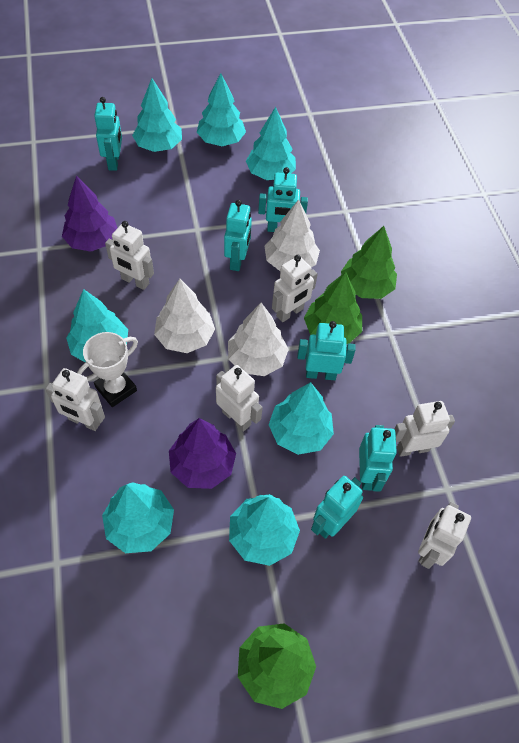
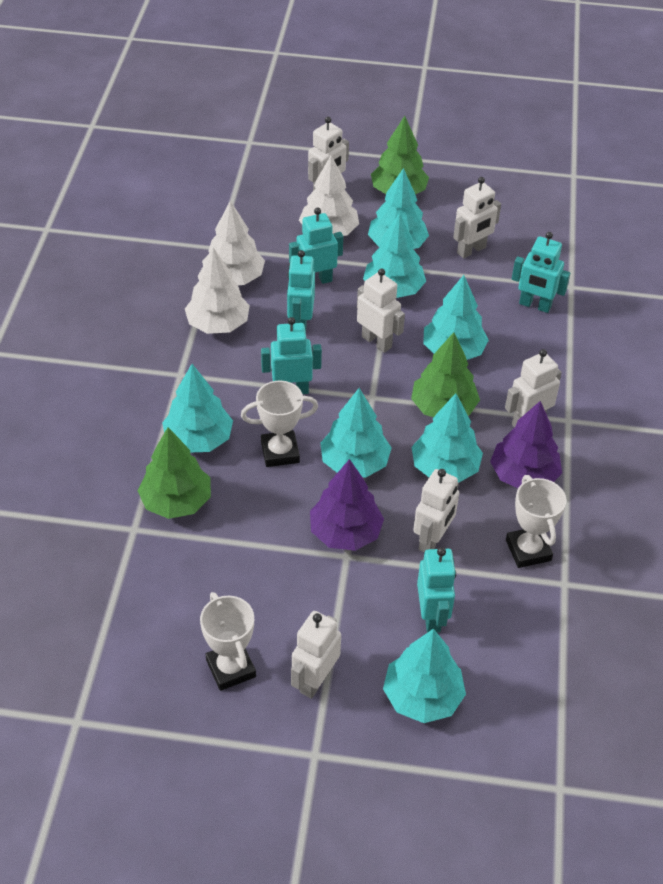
turquoise robot: [94,97,122,171] [224,200,252,271] [258,167,308,232] [297,321,356,380] [311,476,363,539] [359,425,397,492] = 6 -> [261,317,322,394] [287,250,315,332] [289,208,343,284] [417,547,456,633] [512,232,570,313] = 5
white trophy: [77,332,138,407] = 1 -> [200,592,256,691] [241,381,318,467] [506,475,566,568] = 3

